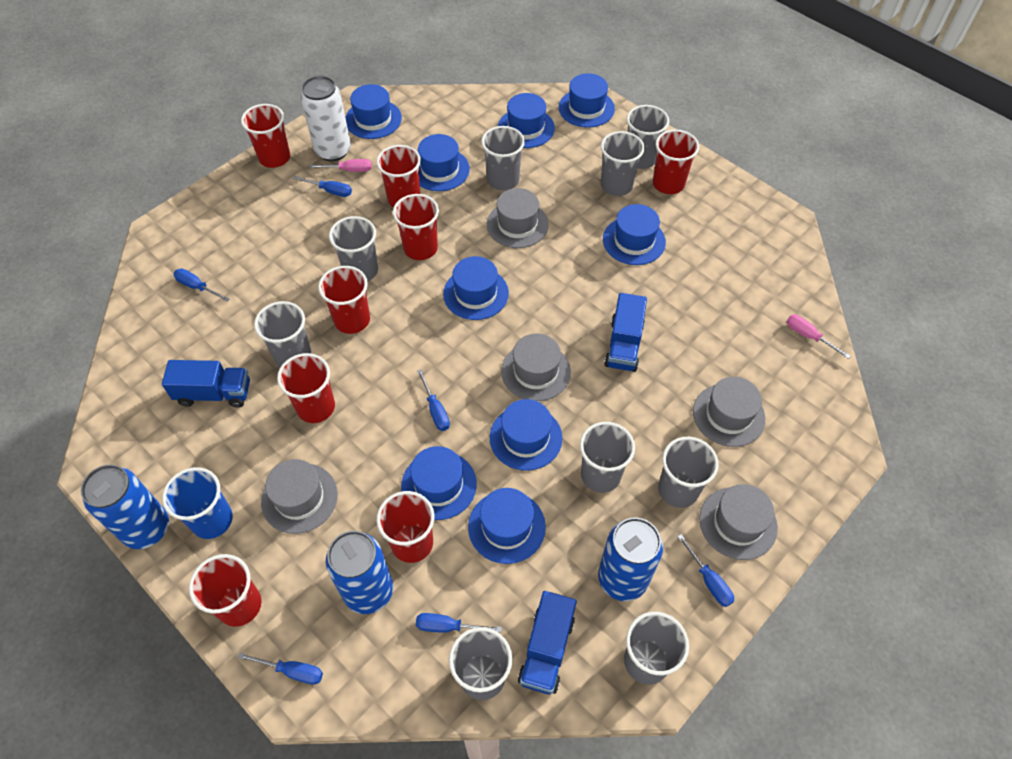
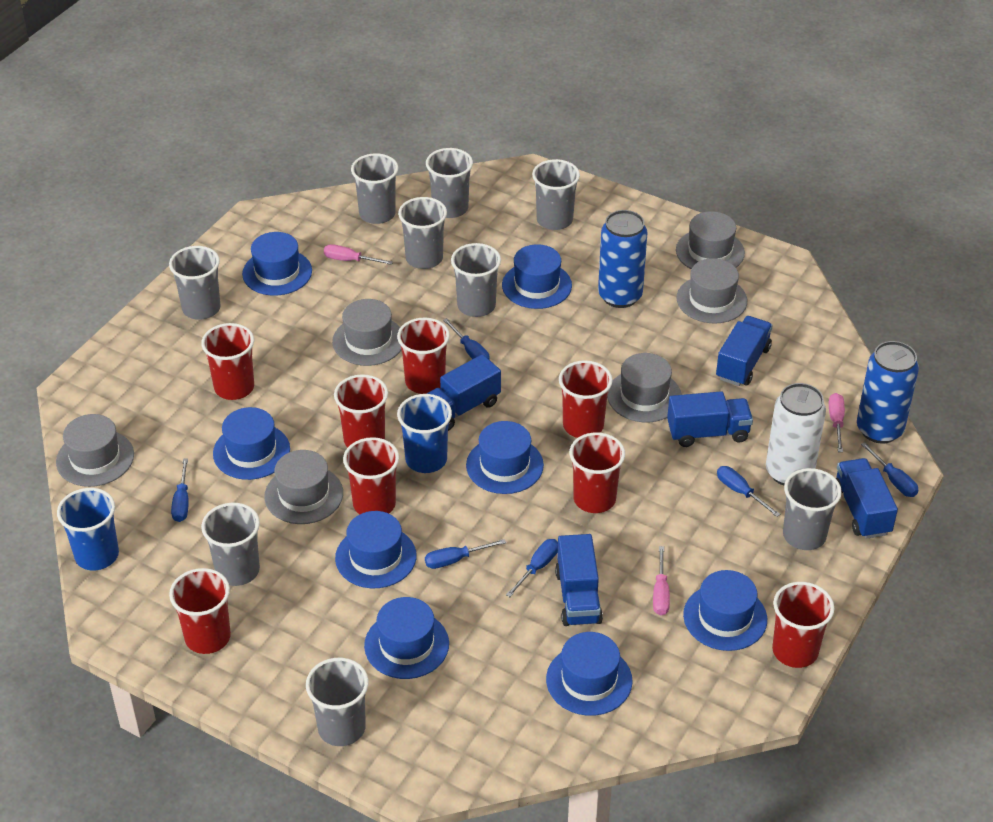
blue can: [81,464,169,549] [326,531,393,614] [598,517,663,601] = 3 -> [598,210,647,308] [857,341,919,444] = 2
blue cup: [162,467,233,539] = 1 -> [57,488,119,570] [397,394,452,473] = 2
blue hat: [345,84,402,139] [401,446,477,520] [418,134,470,191] [443,256,509,320] [468,488,546,564] [489,399,563,471] [498,93,555,148] [559,73,615,128] [603,204,666,265] = 9 -> [213,407,290,480] [242,232,312,296] [335,511,416,588] [364,597,449,679] [466,421,544,494] [502,244,572,309] [546,632,633,716] [683,570,767,651] = 8
blue truck: [162,360,250,408] [518,591,577,694] [604,293,647,372] = 3 -> [426,354,501,431] [555,534,603,626] [667,391,753,447] [716,316,773,386] [836,458,898,539] = 5
grey hat: [261,459,338,534] [487,188,549,248] [501,333,571,401] [693,377,765,447] [699,484,778,560] = 5 -> [56,414,134,487] [264,450,343,524] [332,299,401,366] [607,353,682,422] [676,211,745,269] [677,258,747,324] = 6
pink screwdriver: [310,159,372,172] [787,314,851,359] = 2 -> [324,244,393,265] [653,546,670,615] [829,393,845,452] = 3

